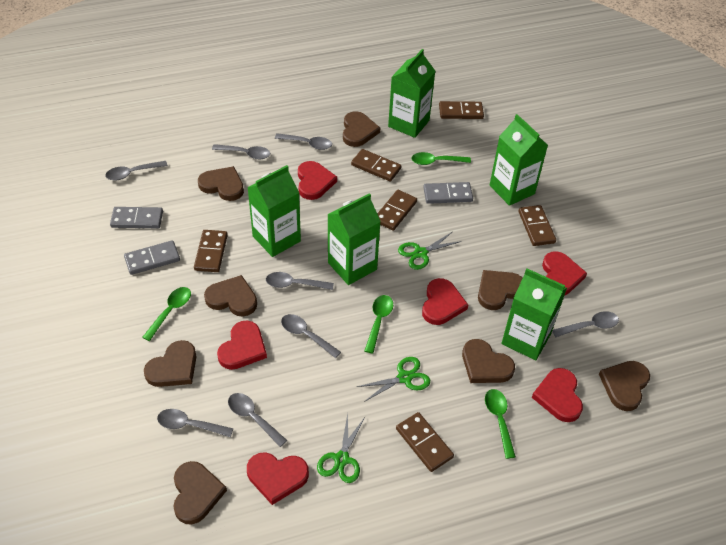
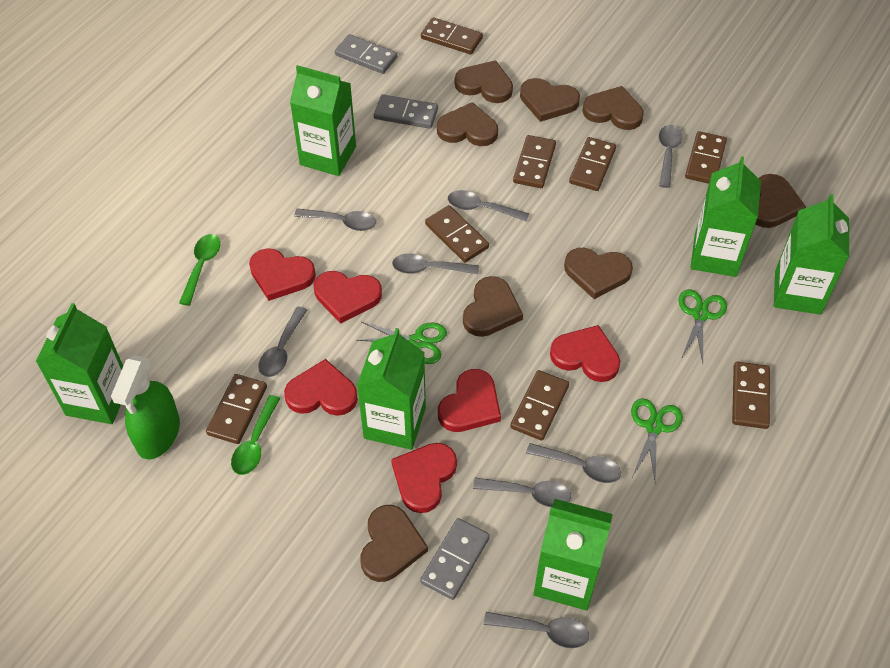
brown domino: [194,230,228,272] [351,149,401,182] [377,190,417,231] [396,412,454,472] [439,101,484,119] [519,205,556,246] = 6 -> [206,374,267,444] [421,17,483,55] [425,205,489,262] [510,370,569,441] [513,135,556,188] [569,137,616,191] [685,131,727,184] [732,361,770,429] = 8
green carton: [247,165,301,257] [327,193,381,285] [388,49,435,138] [490,114,548,206] [501,268,567,360] = 5 -> [36,303,123,424] [290,65,356,176] [357,328,426,450] [533,499,613,611] [690,156,761,277] [774,194,849,315] = 6
green spoon: [142,287,191,341] [364,295,393,354] [411,152,471,165] [485,389,516,459] = 4 -> [179,234,220,306] [231,395,280,475] = 2
green spray bottle: none = 0 -> [111,355,180,459] = 1

